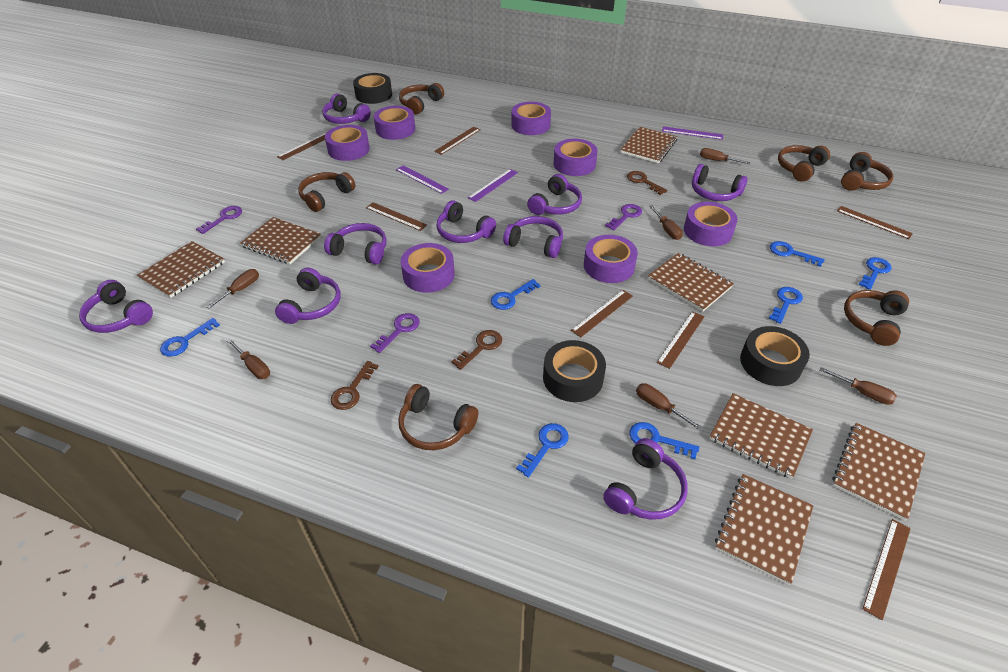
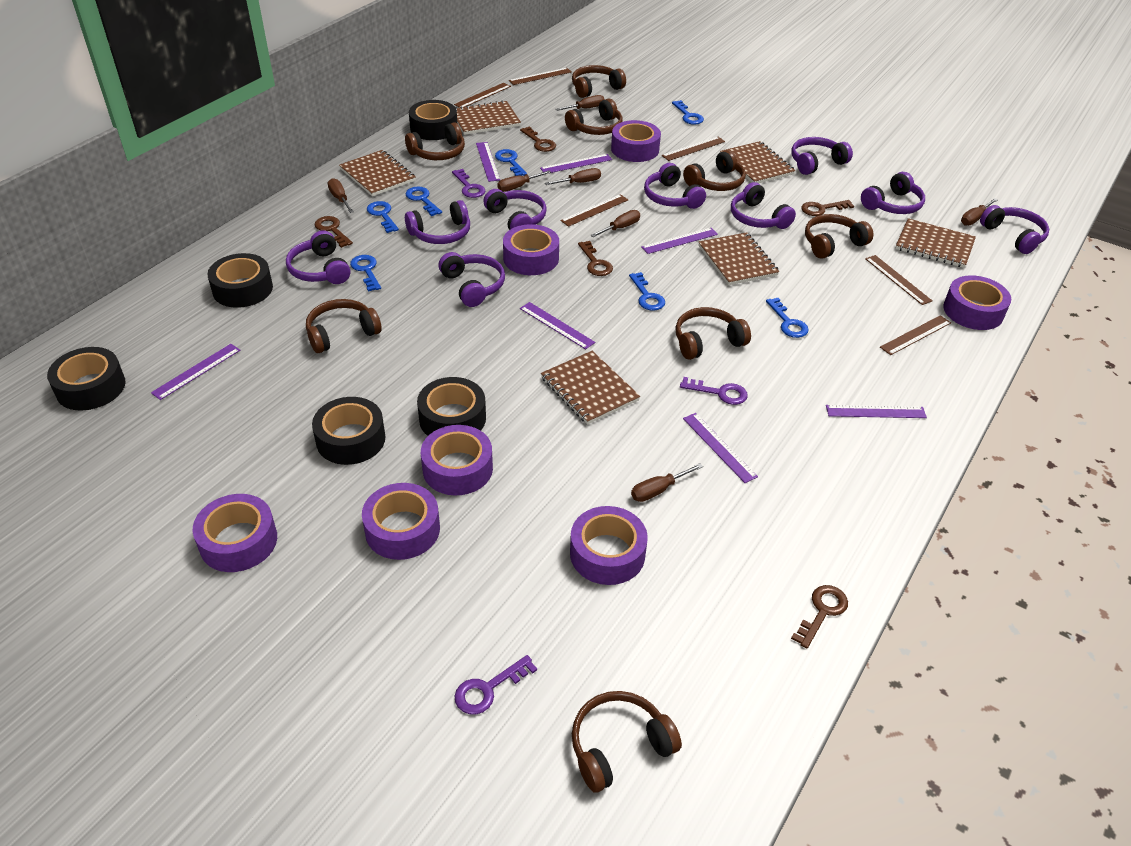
black tape: [353,73,392,104] [543,340,606,402] [740,326,810,386] = 3 -> [47,347,126,410] [207,253,273,308] [312,397,386,465] [409,100,457,140] [417,377,486,436] = 5
brown headphones: [298,172,355,212] [398,384,478,450] [399,83,444,114] [778,145,830,182] [841,152,893,191] [844,290,909,346] = 6 -> [306,299,382,353] [405,122,465,160] [565,99,623,135] [572,65,626,98] [572,691,682,793] [675,307,751,360] [683,150,746,191] [805,214,873,259] = 8
brown key: [331,361,379,410] [451,330,502,370] [627,171,667,195] = 3 -> [314,216,353,248] [520,126,556,152] [578,241,613,276] [791,585,848,649] [801,200,854,216] = 5
brown notebook: [137,241,225,298] [240,217,321,264] [620,127,677,163] [648,253,734,312] [709,393,813,479] [715,474,814,585] [832,423,925,521] = 7 -> [339,150,416,196] [456,100,521,135] [541,351,640,425] [698,232,779,285] [720,141,796,183] [895,218,976,268] = 6
brown ruler: [277,132,327,160] [366,202,427,231] [434,127,481,155] [571,290,633,337] [657,311,704,369] [837,206,913,239] [863,519,911,620] = 7 -> [454,83,511,108] [509,68,571,85] [561,194,628,227] [662,137,725,161] [865,255,932,305] [880,315,951,355] = 6
brown screwdriver: [206,269,259,309] [227,339,270,379] [636,383,702,430] [649,205,683,240] [700,148,751,164] [820,367,897,405] = 6 -> [328,178,354,213] [498,170,551,192] [545,168,601,185] [555,95,605,111] [590,210,640,237] [631,463,703,502] [961,198,998,226] = 7
purple ruler: [396,166,449,194] [468,169,518,202] [662,126,723,140] = 3 -> [151,344,240,400] [476,142,500,182] [520,302,595,349] [540,154,612,173] [641,228,718,254] [683,413,758,483] [826,405,927,418] = 7

